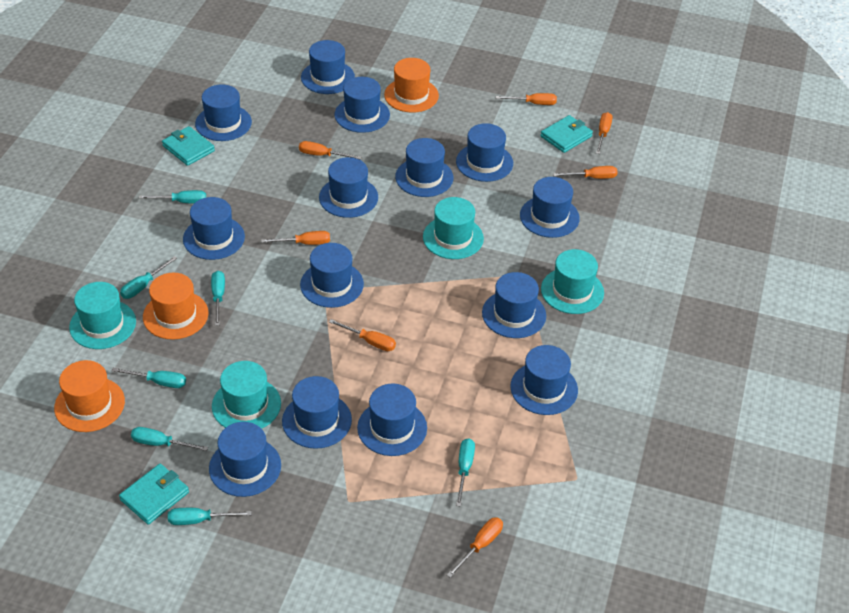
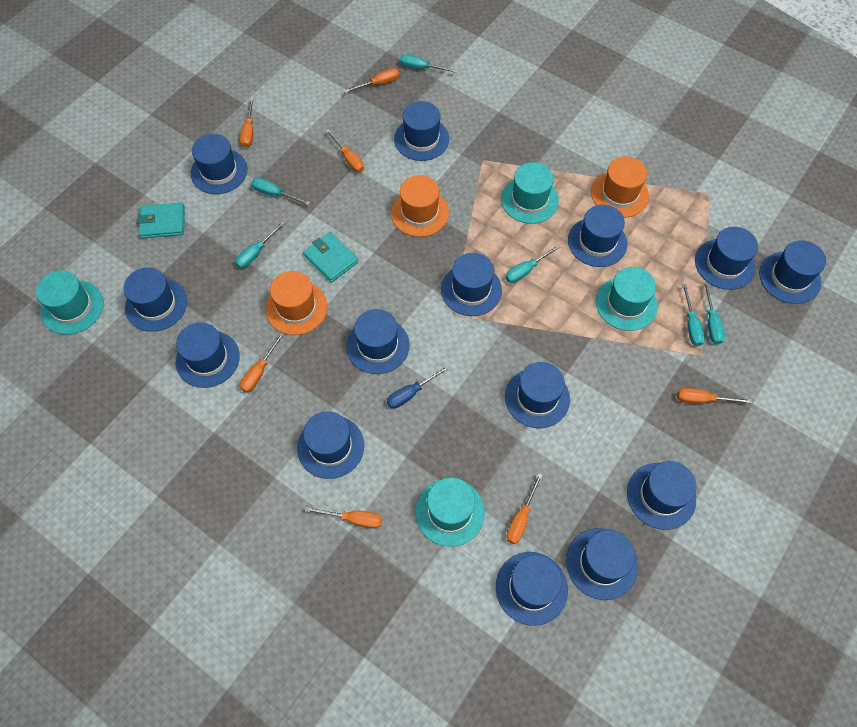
blue screwdriver: none = 0 -> [387,366,450,408] = 1
turquoise screwdriver: [112,368,186,388] [120,256,177,299] [131,427,208,451] [139,190,206,204] [168,508,252,525] [211,271,225,326] [456,438,475,507] = 7 -> [235,221,285,268] [251,178,310,206] [400,54,457,73] [505,244,561,283] [682,284,705,346] [704,282,725,344] = 6
turquoise wallet: [119,464,189,524] [162,126,215,166] [540,115,593,153] = 3 -> [137,203,185,239] [303,232,359,282] = 2

